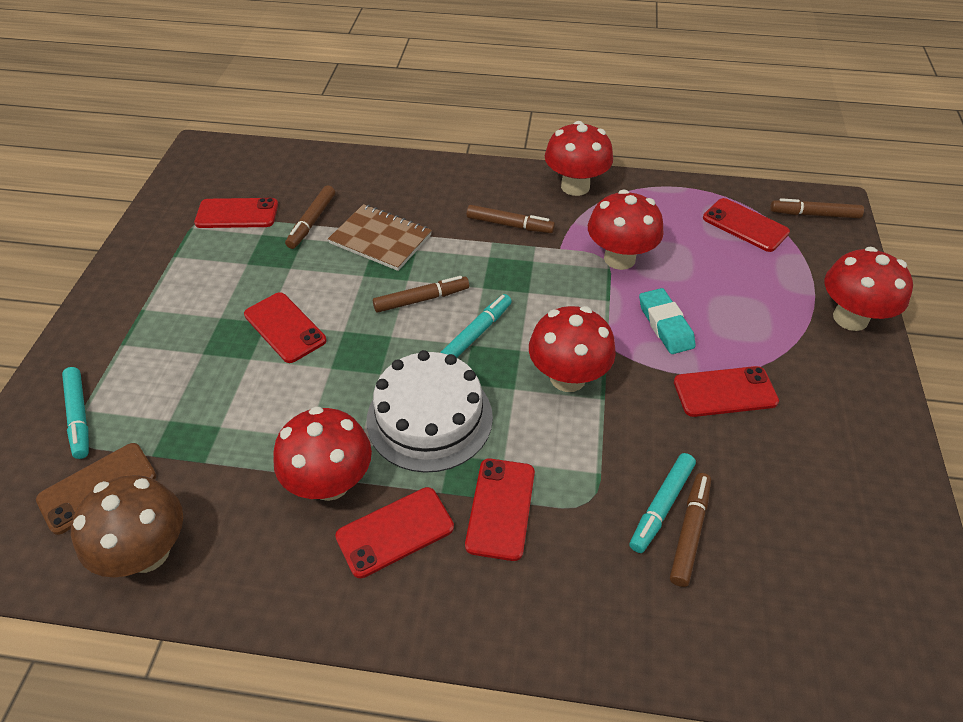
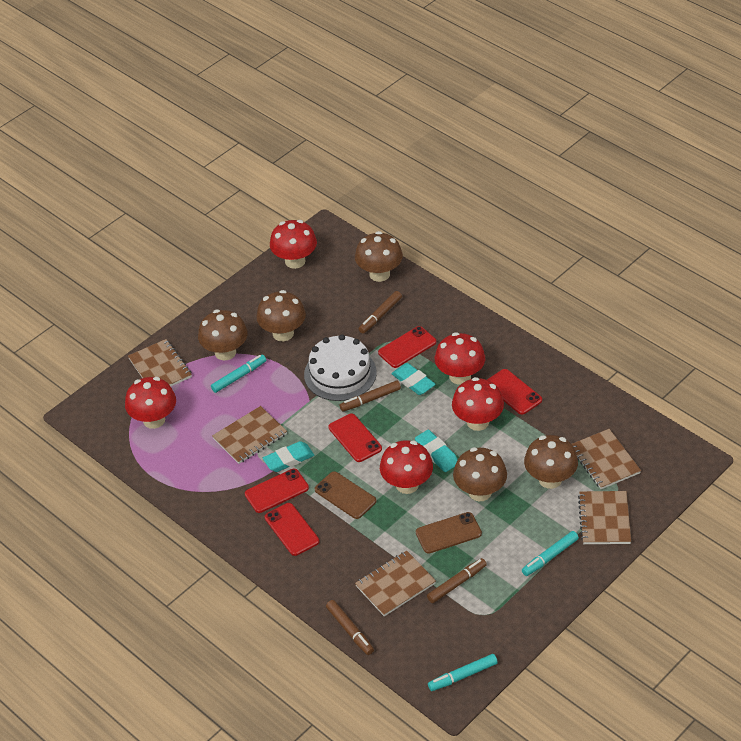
brown marker: [285,185,335,249] [373,276,469,313] [466,205,555,233] [670,473,711,587] [770,198,864,218] = 5 -> [326,600,374,655] [340,381,401,412] [359,291,402,334] [427,558,487,603] = 4
brown mushroom: [71,475,183,577] = 1 -> [198,310,248,361] [256,290,306,341] [355,231,403,282] [453,447,507,501] [524,435,578,489] = 5
brown notebook: [328,204,432,271] = 1 -> [128,339,192,386] [212,406,287,464] [355,550,436,617] [572,429,641,489] [578,491,631,544] = 5
brown phone: [36,443,156,535] = 1 -> [315,471,376,519] [416,512,482,554] = 2
red phone: [194,198,278,228] [244,292,326,363] [335,487,454,578] [465,458,535,561] [674,366,779,417] [703,198,790,252] = 6 -> [245,469,309,513] [265,503,319,556] [329,413,382,462] [378,326,436,368] [487,369,542,414] = 5
turquoise eraser: [639,288,696,354] = 1 -> [263,441,314,472] [391,363,436,395] [415,430,458,472] = 3

